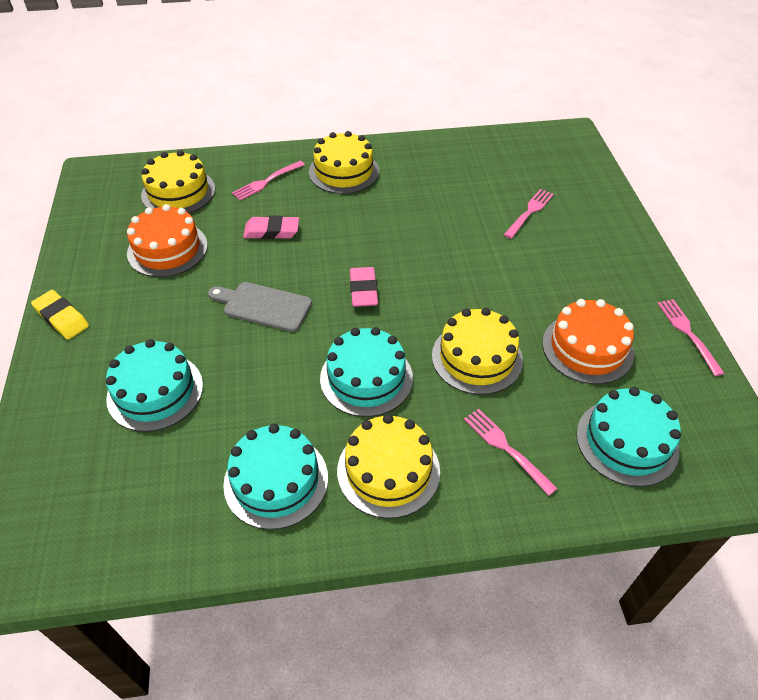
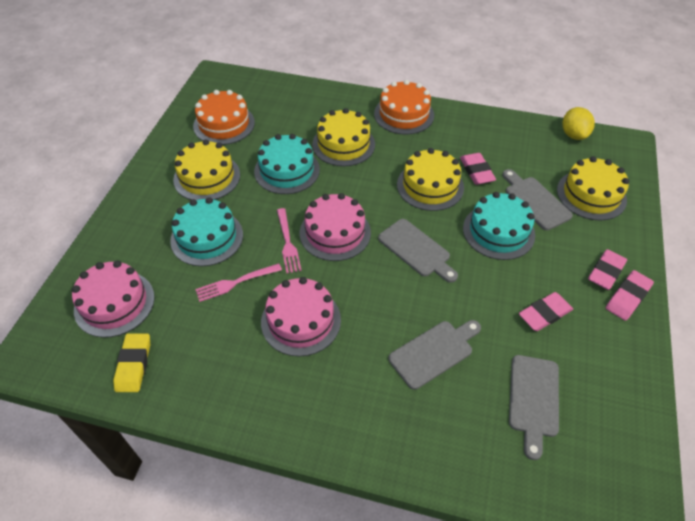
grey cutting board: [208,282,312,332] = 1 -> [378,219,458,283] [388,320,481,390] [502,169,573,230] [509,355,559,460] = 4
pink cake: none = 0 -> [72,261,155,338] [261,277,341,357] [300,193,371,261] = 3
pink eraser: [243,216,299,239] [350,267,378,307] = 2 -> [460,153,496,185] [519,292,573,331] [588,249,627,290] [606,270,654,321] = 4
pink fork: [232,161,305,201] [464,409,558,496] [504,189,554,239] [657,299,725,376] = 4 -> [195,263,282,302] [277,208,301,274] = 2
turquoise cake: [106,339,203,432] [223,424,328,530] [320,327,413,417] [576,387,681,487] = 4 -> [170,197,243,266] [254,134,320,194] [463,192,535,260] = 3
yellow lemon: none = 0 -> [563,107,595,140] = 1

